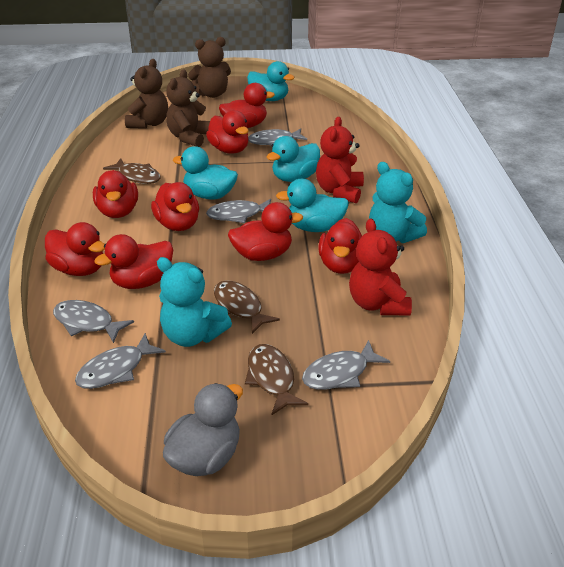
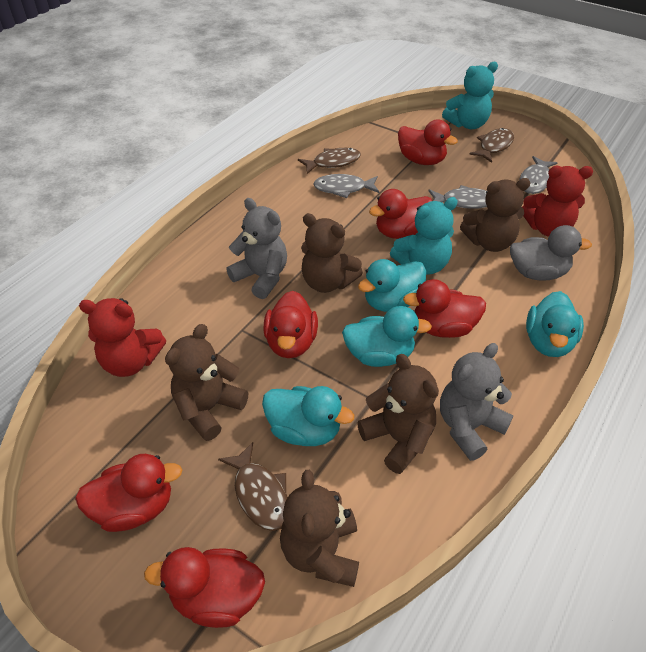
brown teddy bear: [125,59,168,129] [166,69,210,147] [188,37,231,98] = 3 -> [165,324,249,441] [280,470,359,587] [301,213,363,293] [357,354,439,474] [460,178,531,252] = 5
grey fish: [53,300,134,343] [75,333,166,389] [206,199,271,223] [248,128,307,145] [302,340,390,390] = 5 -> [313,174,380,198] [428,185,487,209] [519,156,558,194] = 3
grey teddy bear: none = 0 -> [226,198,287,299] [440,343,513,461] = 2
red duck: [45,222,105,276] [93,170,138,218] [94,234,173,289] [151,182,199,231] [206,110,249,154] [219,83,275,128] [228,202,303,261] [318,218,362,274] = 8 -> [75,454,182,532] [144,547,265,628] [263,291,318,358] [369,189,432,239] [398,119,458,165] [403,279,486,338] = 6

